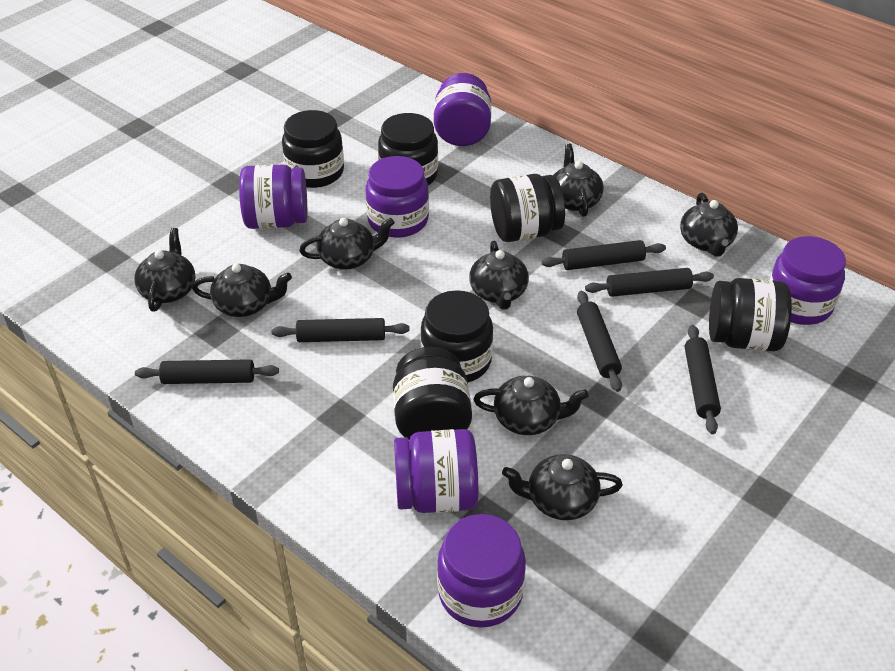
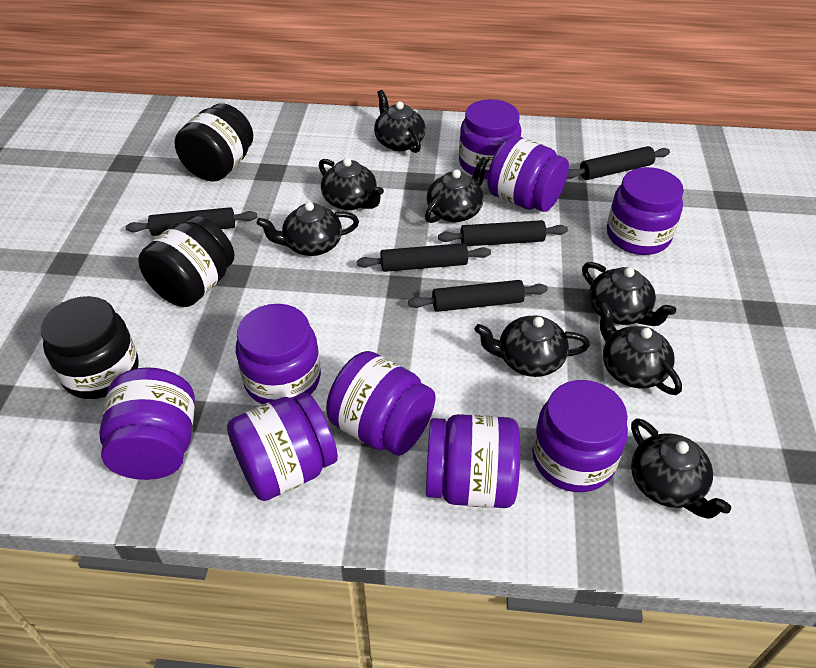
black jar: [282,110,344,188] [378,113,438,185] [393,347,472,439] [421,290,493,382] [490,174,565,242] [709,278,792,351] = 6 -> [41,296,138,399] [138,216,234,307] [175,103,253,182] = 3
black rolling pin: [135,359,279,384] [272,318,410,342] [542,240,666,270] [577,291,622,392] [585,268,714,297] [685,325,721,434] = 6 -> [126,207,257,236] [357,243,491,272] [408,280,548,312] [438,220,568,246] [567,146,670,180] = 5
purple jar: [239,164,307,229] [365,156,429,238] [394,429,478,513] [434,73,491,146] [437,514,526,628] [770,236,846,325] = 6 -> [99,367,195,480] [227,393,338,501] [236,304,321,405] [326,351,436,456] [426,414,520,508] [459,99,521,179] [487,136,569,212] [532,380,628,492] [607,167,684,255] = 9

